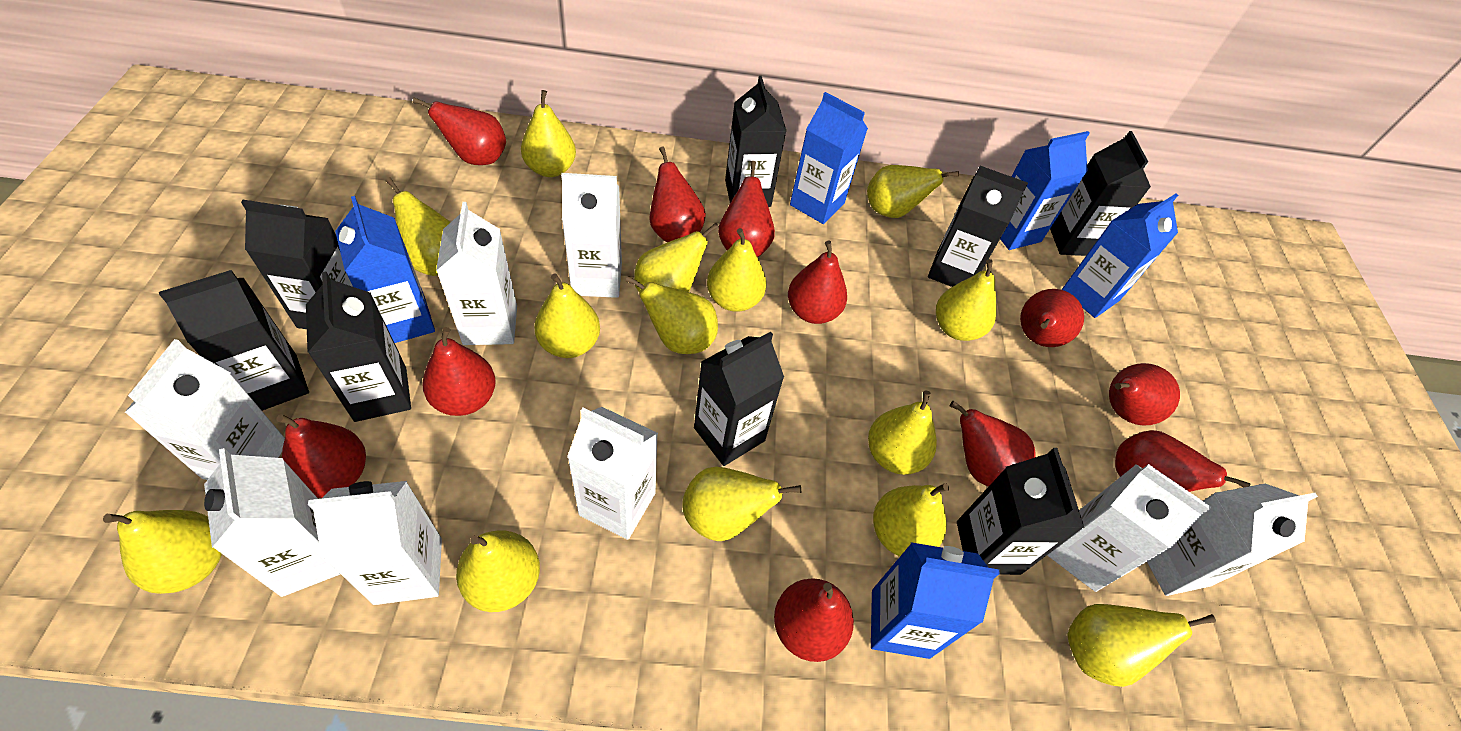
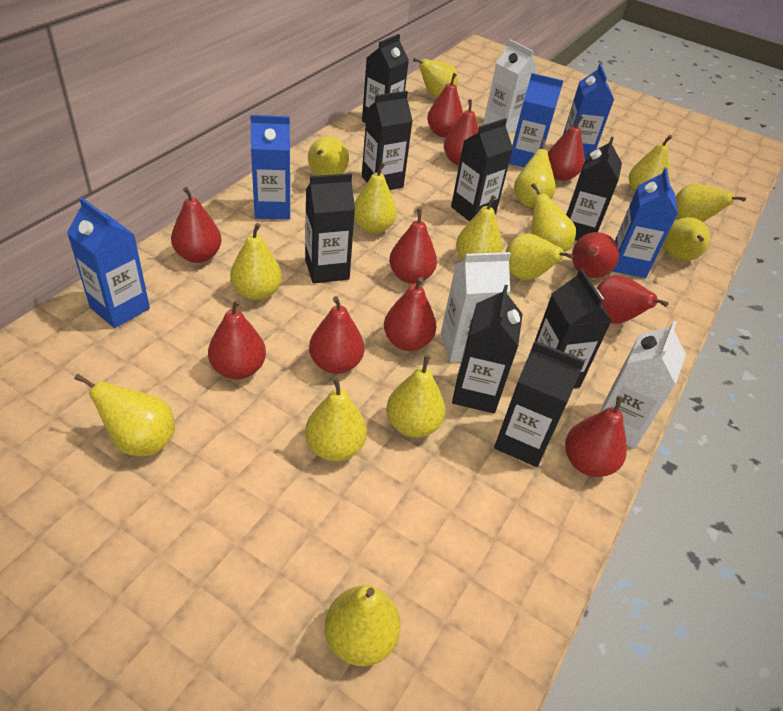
white carton: [124,339,285,480] [204,448,340,597] [308,481,442,605] [436,202,517,345] [561,173,622,298] [567,407,658,540] [1047,464,1211,592] [1147,484,1318,596] = 8 -> [441,252,511,362] [483,39,537,134] [600,321,686,449] = 3
yellow pear: [103,510,222,594] [385,177,451,276] [456,530,540,612] [521,90,576,177] [534,273,600,358] [625,276,718,354] [634,223,719,292] [682,467,801,541] [707,228,766,312] [867,165,959,218] [868,391,937,475] [873,483,949,557] [936,259,996,341] [1067,604,1216,687] = 14 -> [74,374,175,456] [230,223,282,300] [305,377,367,461] [308,137,349,176] [325,585,401,666] [354,162,397,234] [386,355,445,438] [413,58,458,98] [456,195,502,261] [506,233,574,280] [514,140,556,208] [531,183,576,252] [629,135,672,193] [664,217,710,261] [675,183,746,222] = 15

